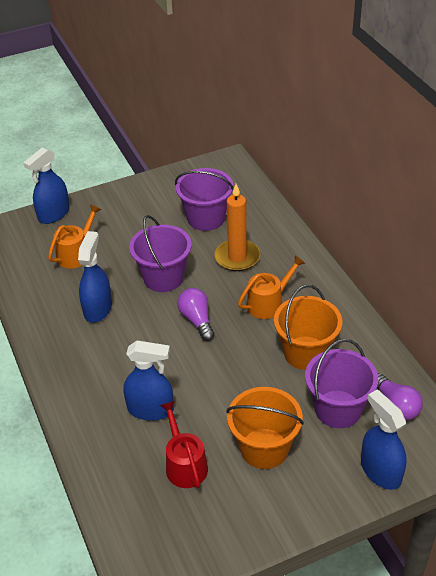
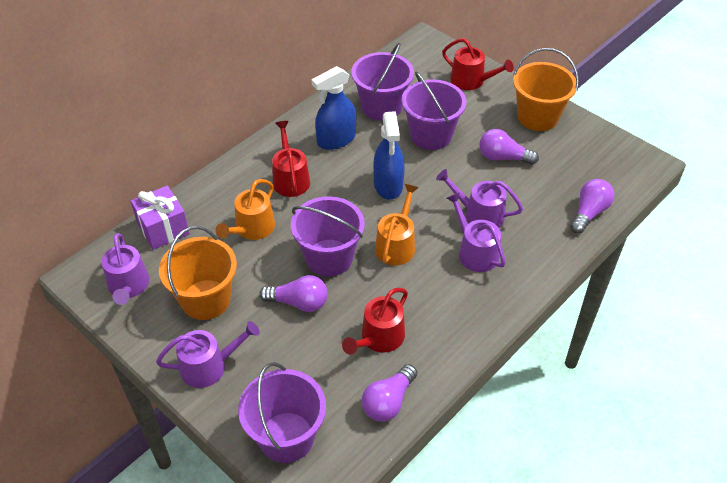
blue spray bottle: [24,148,70,224] [78,231,112,323] [124,341,174,421] [361,390,407,490] = 4 -> [311,66,356,150] [373,111,405,200] = 2
orange candle: [215,184,260,271] = 1 -> none = 0
purple bucket: [129,215,192,292] [175,168,234,231] [305,339,378,428] = 3 -> [238,362,326,463] [291,196,365,277] [351,43,414,121] [401,71,466,150] = 4
purple gift: none = 0 -> [131,186,190,250] = 1
purple light bulb: [177,288,215,341] [377,373,423,420] = 2 -> [259,275,328,312] [362,364,417,422] [479,129,539,165] [570,179,615,233] = 4
purple watering can: none = 0 -> [102,233,149,305] [156,321,260,388] [436,169,523,228] [446,192,506,272] = 4
red watering can: [160,401,208,488] = 1 -> [272,121,310,197] [342,288,408,355] [442,38,514,90] = 3

